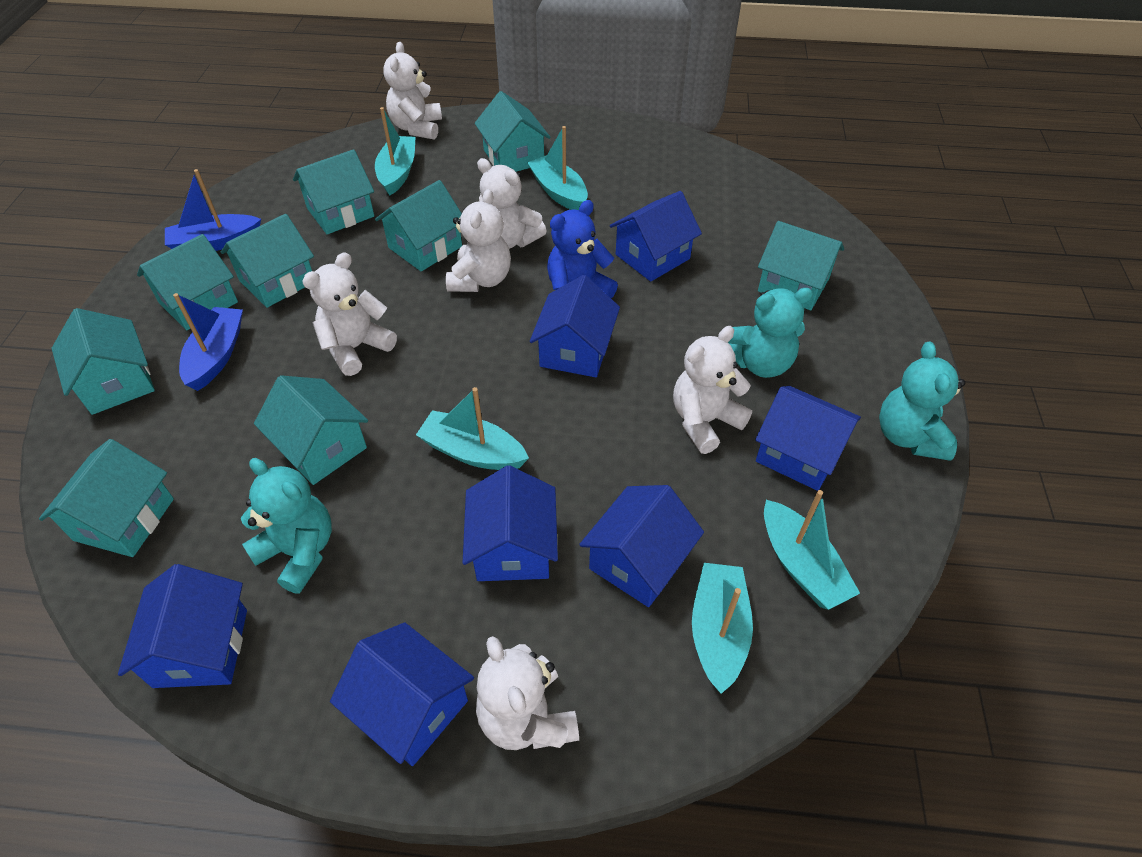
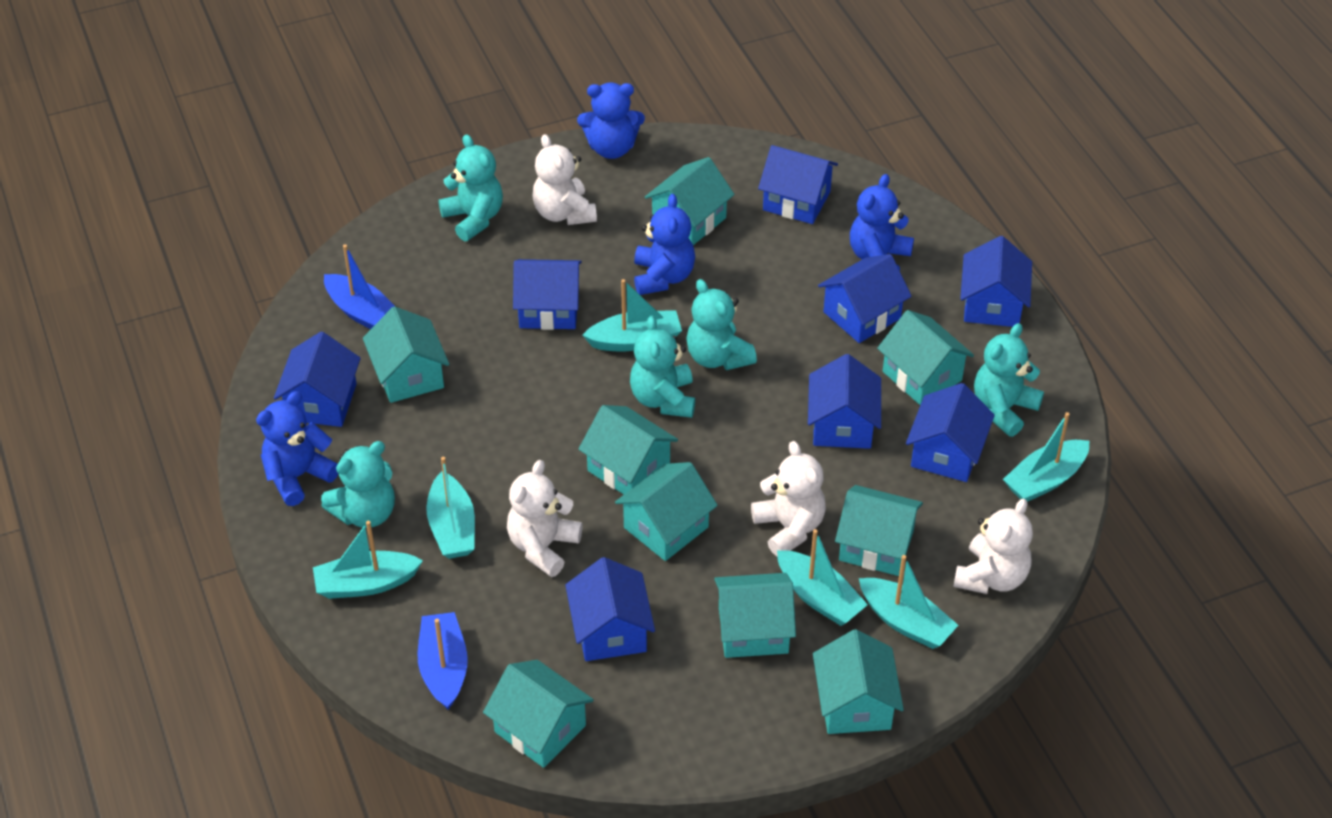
blue house: [118,564,247,688] [330,622,474,766] [463,465,558,581] [530,275,620,377] [579,485,704,607] [610,191,702,282] [755,386,861,491] = 7 -> [274,332,361,427] [513,259,582,330] [565,557,655,661] [758,145,838,224] [808,354,881,449] [818,254,912,343] [906,383,995,482] [960,236,1032,327] = 8
blue teddy bear: [547,200,618,298] = 1 -> [256,391,339,506] [577,82,645,159] [634,194,695,295] [850,174,914,271] = 4
turquoise boat: [375,107,415,196] [416,387,529,470] [527,126,588,210] [692,563,753,694] [764,490,860,610] = 5 -> [313,521,423,599] [426,457,475,559] [582,279,682,351] [777,529,868,626] [859,555,958,649] [1003,412,1089,502] = 6
turquoise teddy bear: [241,458,332,594] [728,288,813,378] [879,342,965,461] = 3 -> [321,441,395,528] [438,134,503,241] [630,316,695,418] [686,279,757,370] [974,323,1044,437] = 5
white teddy bear: [302,252,397,376] [384,42,442,140] [446,189,511,292] [476,636,579,750] [477,158,547,249] [673,326,752,454] = 6 -> [507,460,583,577] [532,134,597,225] [751,441,826,557] [953,498,1033,594] = 4

